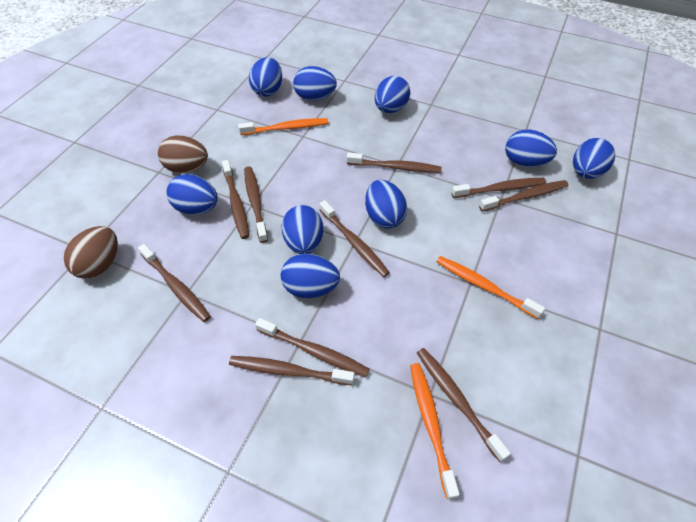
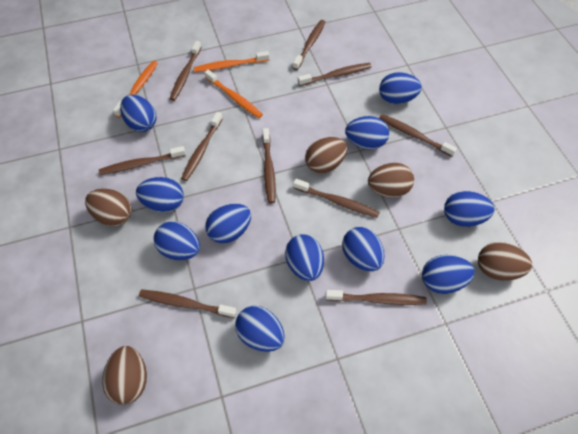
blue egg: [166,174,218,215] [249,57,282,96] [281,254,340,298] [282,205,323,254] [293,66,337,101] [365,180,407,229] [375,76,410,113] [505,129,557,167] [573,138,615,179] = 9 -> [120,95,157,132] [136,177,184,213] [154,221,200,260] [205,204,251,243] [235,306,285,352] [285,234,324,281] [342,227,385,272] [345,116,389,150] [379,72,422,104] [422,255,475,294] [444,191,494,227] = 11
brown egg: [63,226,118,279] [158,136,208,173] = 2 -> [85,189,132,226] [102,346,147,405] [305,137,347,173] [368,163,414,197] [478,242,532,281] = 5

